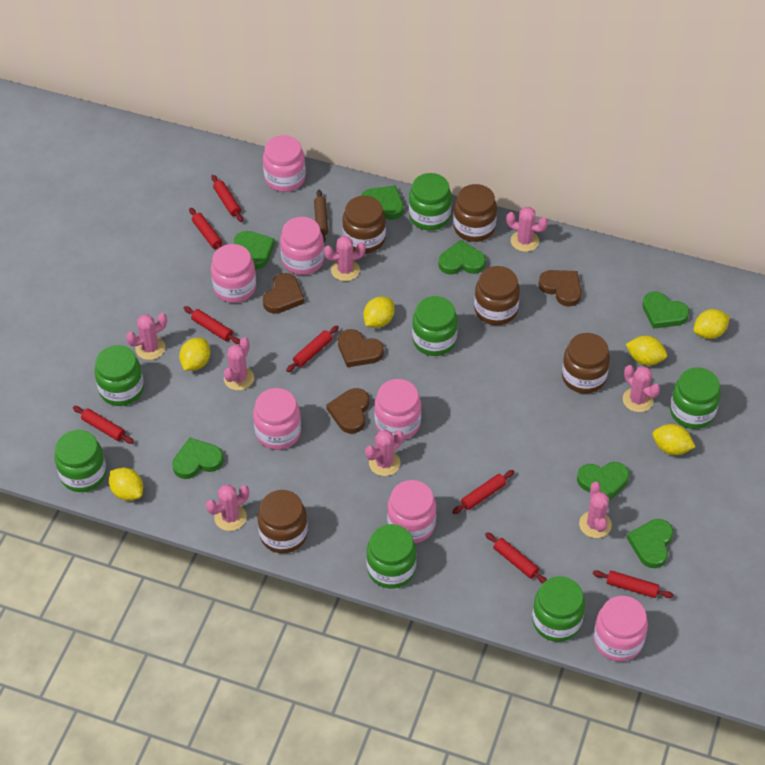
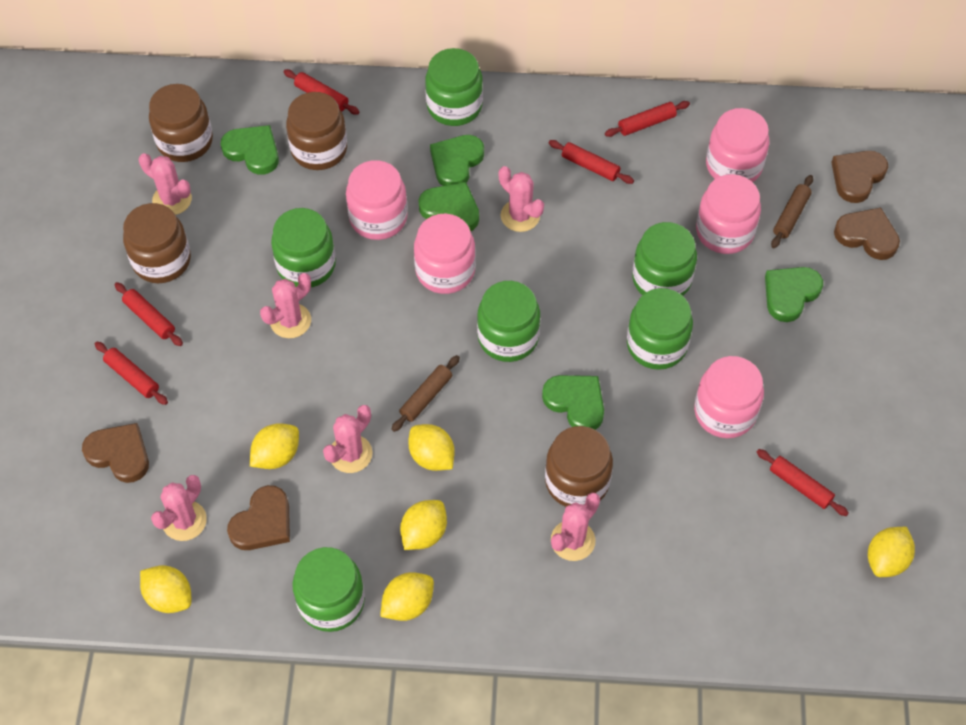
brown jar: [258,490,308,553] [342,196,386,253] [453,184,497,242] [474,266,520,325] [562,333,610,393] = 5 -> [123,203,191,283] [149,84,213,162] [286,92,347,170] [545,426,613,507] = 4
brown rolling pin: [314,190,328,243] = 1 -> [392,355,460,432] [771,175,813,248] = 2
green heart: [172,438,224,479] [234,231,275,269] [361,185,404,220] [438,240,486,275] [577,462,629,501] [627,519,673,568] [642,291,690,329] = 7 -> [220,125,279,175] [419,182,479,231] [430,135,484,186] [542,375,604,430] [765,267,823,322] = 5
green jar: [55,430,106,492] [94,345,144,406] [366,524,416,589] [409,173,452,230] [412,296,458,356] [532,576,585,642] [670,367,721,429] = 7 -> [271,208,336,287] [292,547,365,632] [425,48,483,126] [477,281,540,362] [627,288,693,370] [632,222,697,296] = 6
pink cactus: [126,313,167,360] [206,484,249,531] [224,337,254,391] [324,236,366,281] [365,430,404,476] [506,207,548,252] [579,482,612,538] [623,365,660,412] = 8 -> [139,153,192,215] [151,475,207,541] [260,273,311,338] [323,405,372,473] [499,166,544,232] [551,493,600,561] = 6
pink jar: [211,244,256,303] [253,388,301,450] [263,135,306,192] [280,217,324,275] [374,379,421,440] [387,480,436,543] [594,596,648,661] = 7 -> [346,160,408,240] [414,214,476,294] [694,356,764,438] [696,174,761,254] [706,108,769,182] = 5
red rolling pin: [73,406,134,444] [184,306,240,344] [189,208,222,249] [211,175,243,222] [286,326,339,372] [452,470,515,514] [485,532,547,584] [593,570,673,598] = 8 -> [95,341,168,405] [115,282,183,346] [284,69,359,115] [549,140,634,184] [605,101,690,137] [757,449,849,516] = 6

